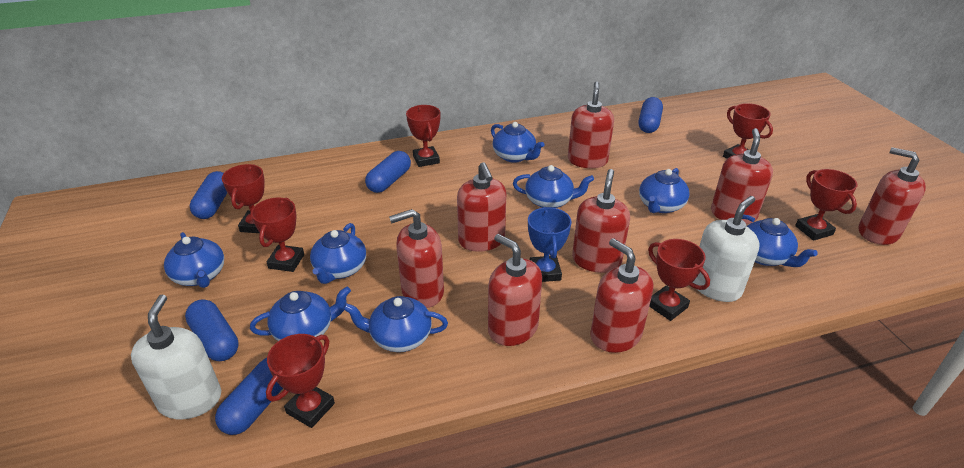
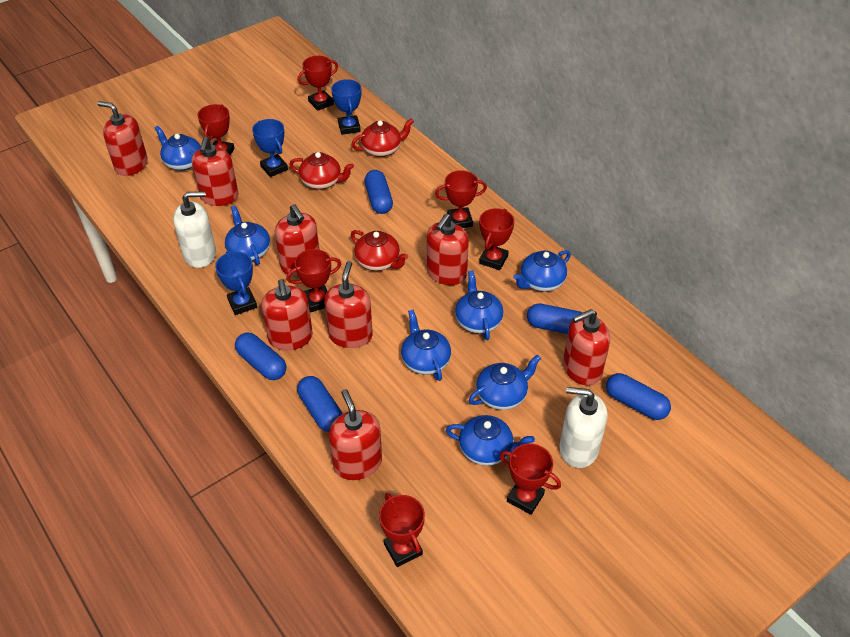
blue teapot: [164,232,224,288] [250,287,351,341] [310,223,366,284] [343,296,448,352] [491,122,544,163] [513,165,594,208] [639,168,689,213] [742,214,817,267] = 8 -> [155,126,201,171] [225,206,270,265] [401,310,451,381] [446,415,535,466] [455,270,504,340] [469,355,541,410] [513,250,571,292] = 7
blue trophy: [528,207,572,282] = 1 -> [215,251,257,315] [252,119,288,177] [331,79,361,135] = 3
red teapot: none = 0 -> [289,152,354,189] [351,118,414,157] [351,230,408,271] = 3

